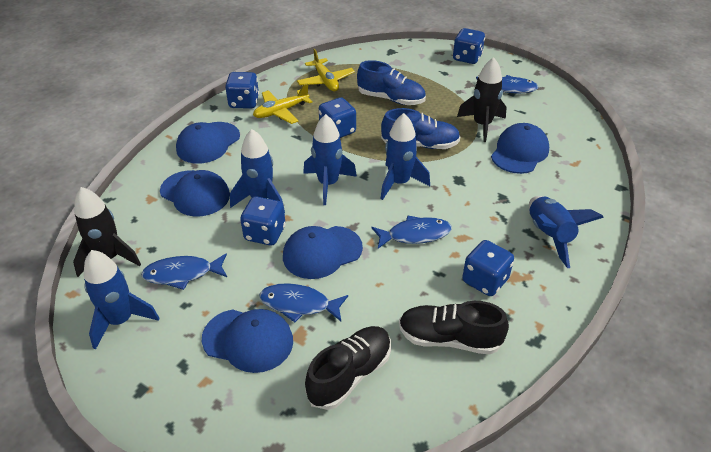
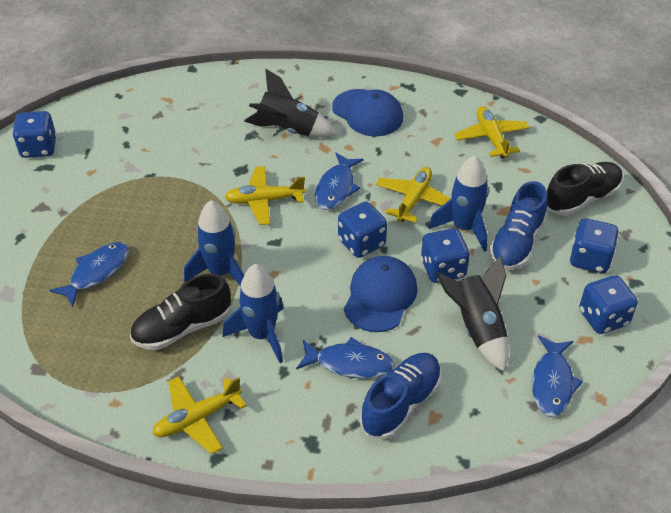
blue cap: [160,170,230,217] [176,122,240,164] [202,309,293,373] [283,226,363,279] [491,123,549,174] = 5 -> [332,89,403,136] [344,256,418,332] = 2
blue rocket: [83,250,159,350] [230,129,285,213] [303,114,357,205] [380,113,430,200] [529,196,604,268] = 5 -> [184,200,244,286] [223,264,284,363] [429,155,489,252] = 3
yellow plane: [253,83,313,124] [297,49,355,91] = 2 -> [152,376,247,454] [225,166,306,225] [376,167,451,223] [454,106,530,159] = 4

